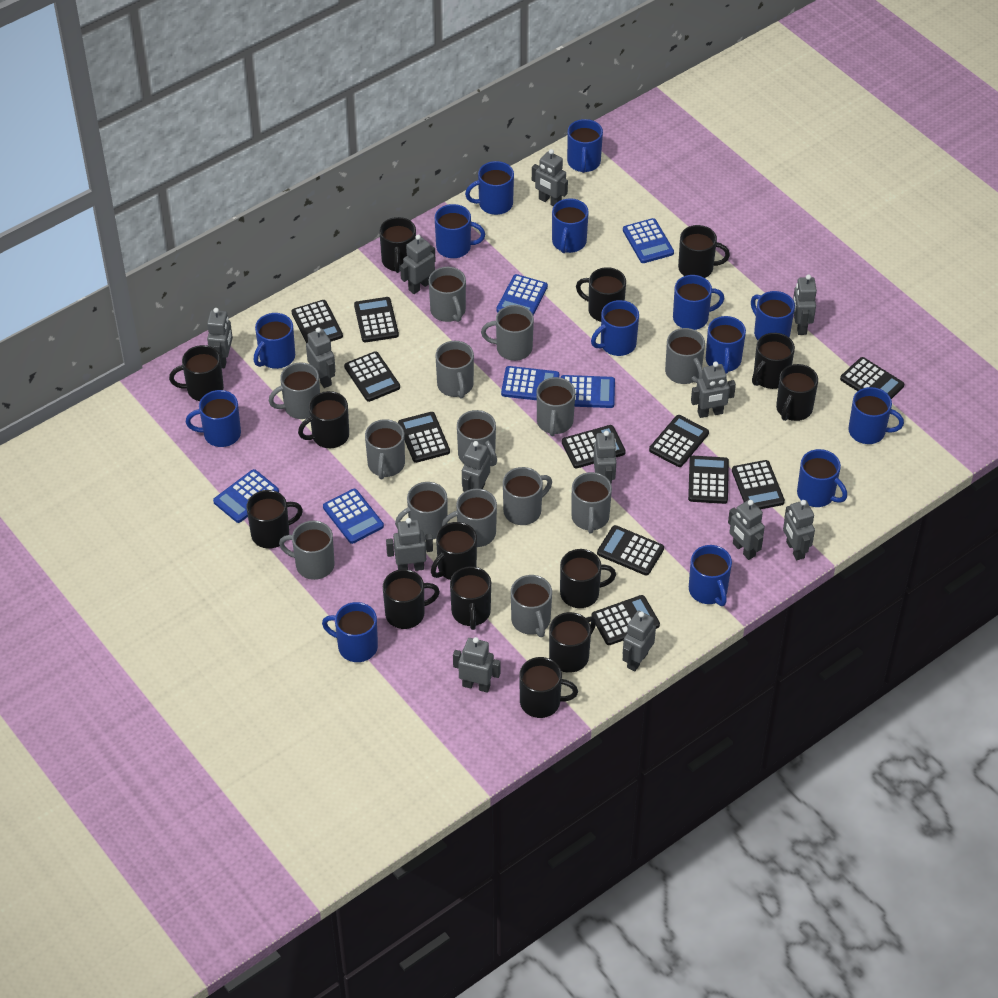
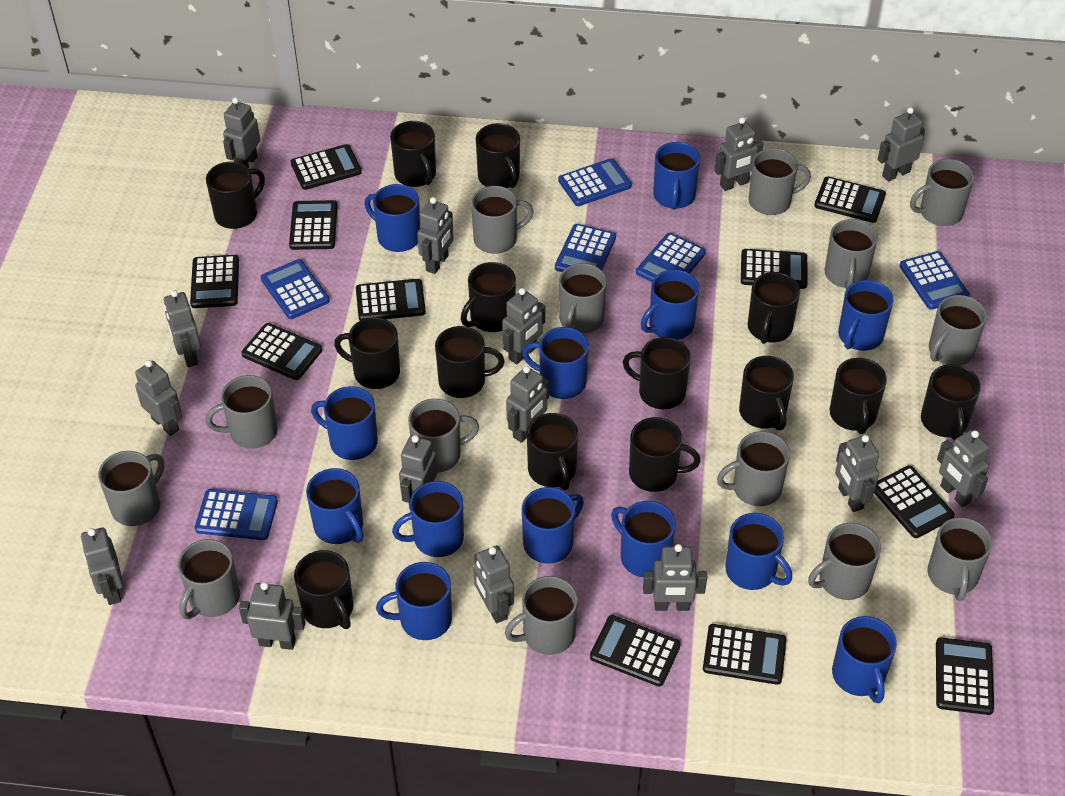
blue mug: [186,390,241,447] [254,313,295,369] [322,602,378,662] [435,204,485,258] [465,161,514,215] [552,198,589,253] [567,119,603,173] [591,300,639,356] [673,275,724,330] [689,545,732,606] [706,316,746,374] [751,291,795,340] [797,449,847,507] [848,387,904,444] = 14 -> [306,468,363,544] [311,386,378,460] [364,184,420,252] [376,562,452,640] [392,481,464,557] [522,327,589,399] [522,487,584,564] [611,501,676,577] [641,270,699,340] [653,142,700,210] [725,513,792,590] [832,616,897,703] [838,280,893,351] = 13
grey robot: [207,308,233,368] [306,327,336,388] [386,518,433,571] [400,235,436,294] [453,637,501,693] [462,441,490,492] [532,149,568,207] [593,431,617,483] [623,611,656,671] [691,362,736,418] [728,500,765,560] [783,500,815,560] [793,274,817,335] = 13 -> [81,527,123,605] [135,360,182,436] [164,290,201,367] [223,97,260,168] [239,582,305,650] [399,435,437,509] [417,197,453,274] [473,545,514,623] [502,288,545,364] [506,366,549,443] [643,544,707,611] [715,117,763,191] [835,435,879,512] [878,107,925,181] [937,430,989,507] = 15

